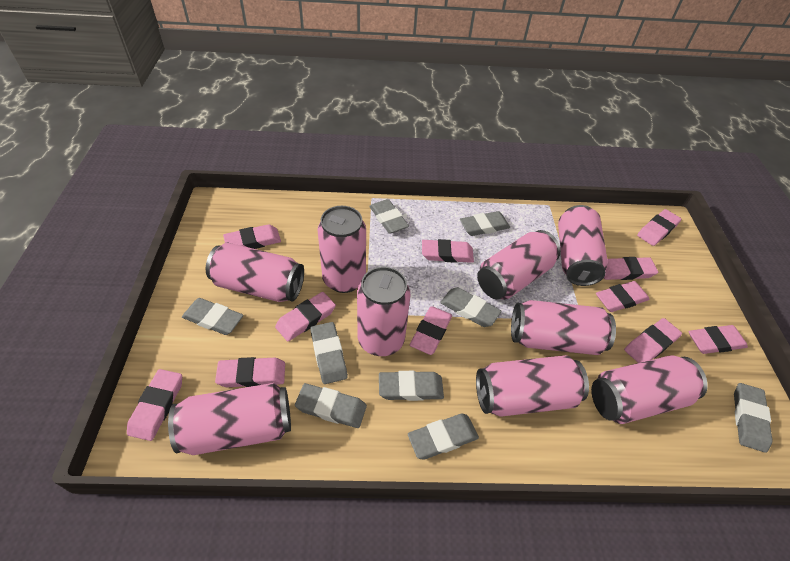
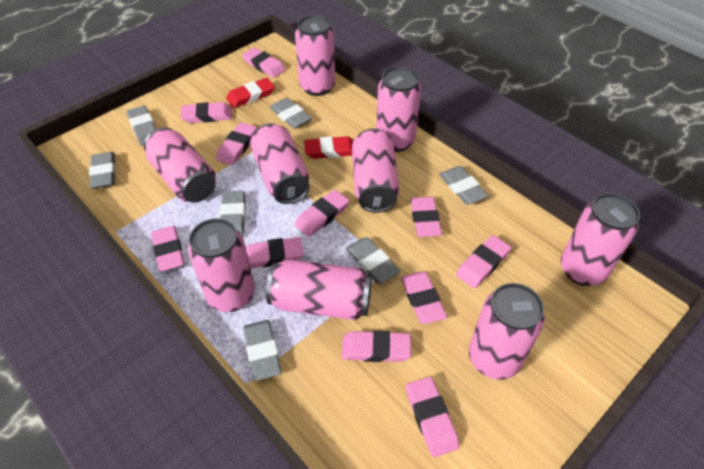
grey eraser: [182,298,243,335] [295,383,367,428] [310,322,348,384] [369,199,409,234] [379,371,444,401] [408,414,479,459] [440,287,501,327] [460,211,510,236] [734,383,773,453] = 9 -> [89,152,116,189] [126,105,156,146] [219,191,246,237] [243,320,282,381] [270,98,312,129] [345,237,400,284] [439,166,489,205] = 7
red eraser: none = 0 -> [226,78,275,108] [304,136,354,159] = 2

